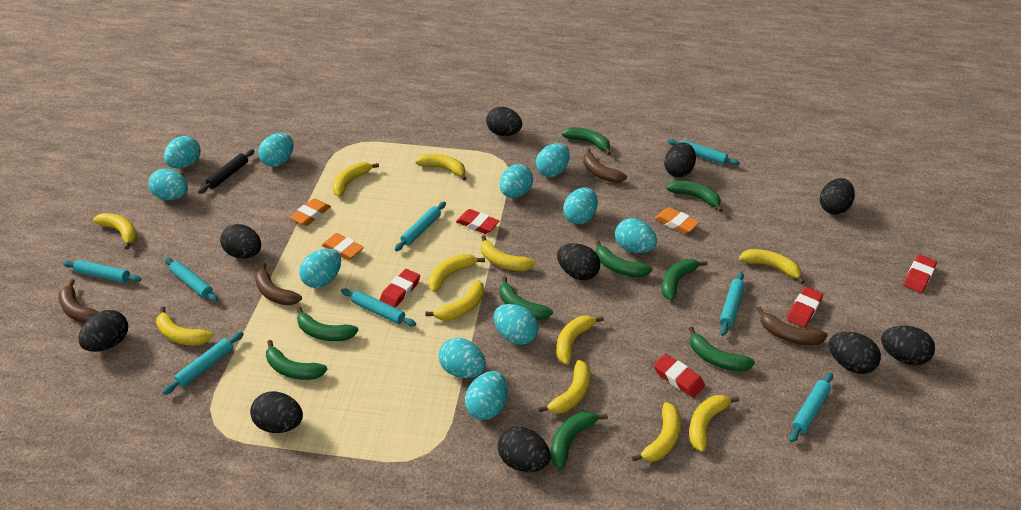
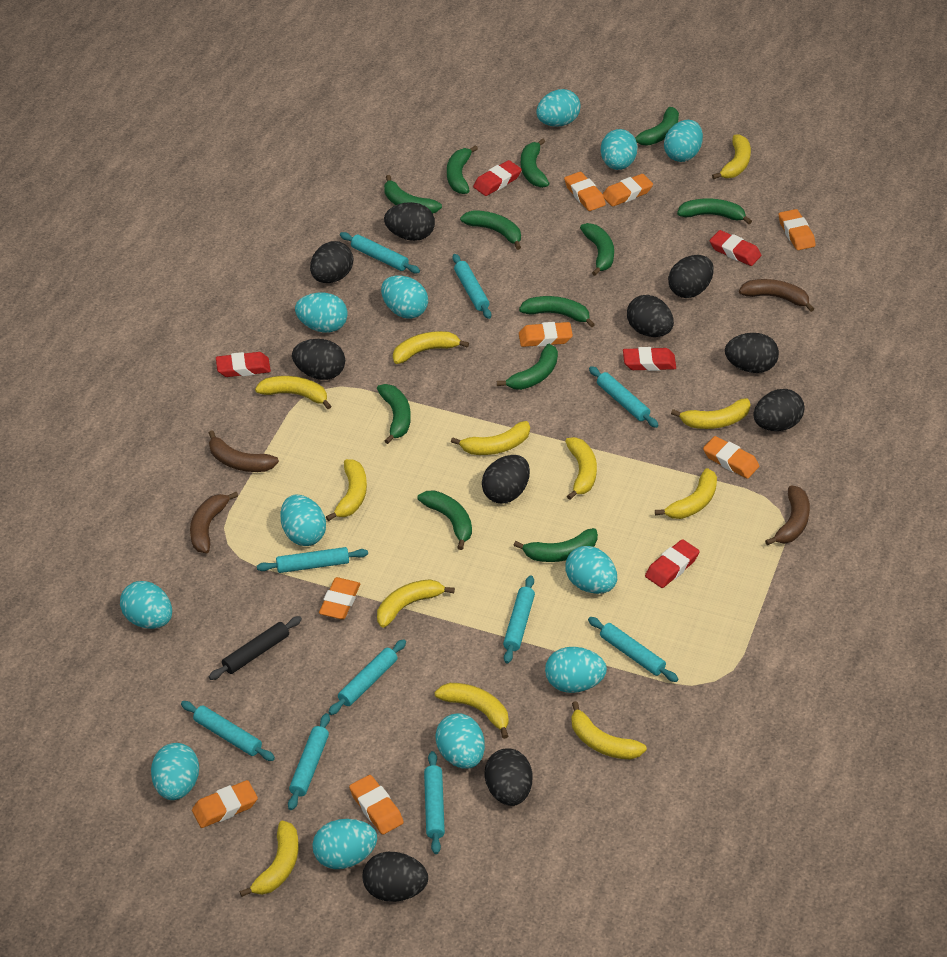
green banana: [266,340,328,380] [297,307,359,341] [500,276,553,320] [551,411,608,469] [562,127,611,155] [596,240,652,277] [662,259,708,301] [666,181,723,212] [688,327,755,372] = 9 -> [377,384,411,444] [384,175,442,213] [417,490,472,550] [447,145,478,194] [460,210,521,250] [497,344,558,390] [513,528,598,562] [519,296,595,327] [521,138,550,188] [580,223,614,276] [635,107,679,145] [677,198,752,224] = 12
orange eraser: [289,198,331,226] [321,233,364,260] [654,207,700,234] = 3 -> [192,780,258,828] [319,577,360,619] [349,775,404,835] [519,322,573,347] [564,172,606,211] [603,174,653,207] [703,436,759,479] [779,209,816,250] = 8
turquoise egg: [148,169,188,200] [164,136,201,168] [258,133,294,167] [299,249,341,288] [439,338,486,378] [465,371,508,420] [494,304,539,345] [500,164,533,198] [536,143,570,177] [563,187,598,224] [615,218,657,253] = 11 -> [120,581,172,629] [151,743,199,800] [280,495,326,546] [295,293,348,333] [312,819,377,869] [381,275,428,319] [435,713,485,769] [536,89,581,127] [545,647,607,693] [565,546,617,594] [601,129,638,170] [664,120,703,162] = 12
turquoise rolling pin: [63,260,141,283] [162,332,244,395] [164,257,218,302] [341,288,416,326] [395,202,446,251] [667,139,740,166] [720,272,745,336] [789,372,833,442] = 8 -> [181,701,275,761] [257,547,368,573] [288,713,330,810] [328,639,406,715] [340,232,420,273] [424,751,445,854] [452,254,491,319] [503,575,535,663] [588,617,678,682] [589,366,659,428] = 10

